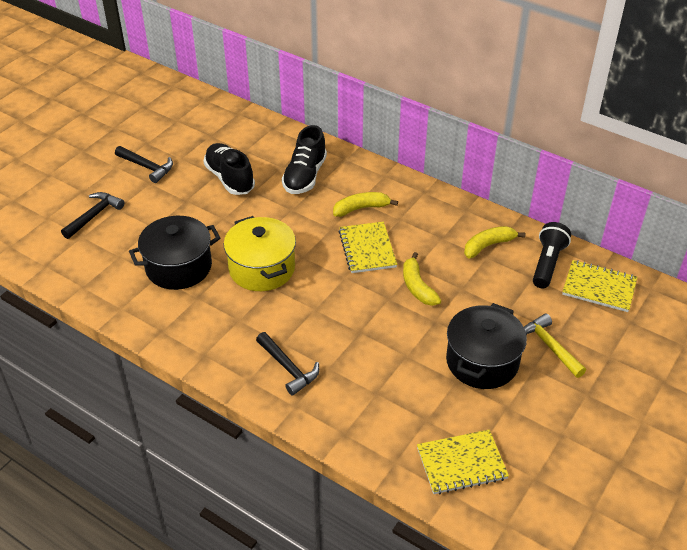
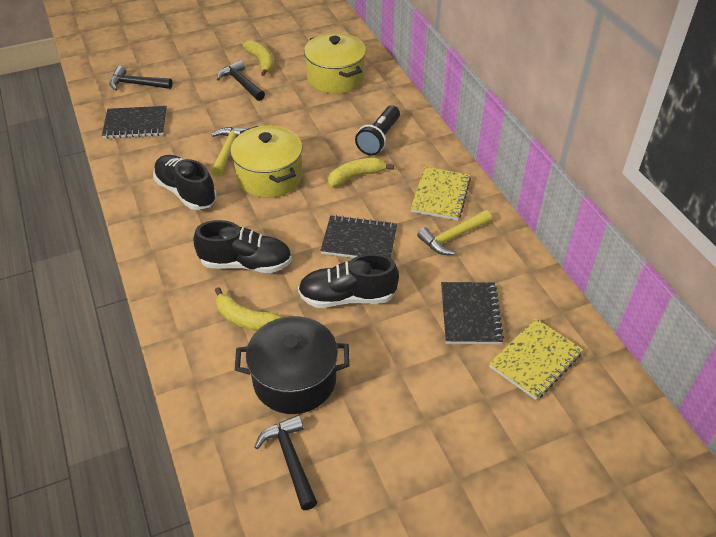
black notebook: none = 0 -> [102,106,167,139] [320,215,397,258] [441,282,504,344] = 3
black pot: [129,216,221,290] [446,303,527,389] = 2 -> [235,316,350,414] = 1
black shoe: [203,143,255,195] [282,125,327,194] = 2 -> [153,155,217,210] [194,220,292,273] [298,254,399,308] = 3
yellow hammer: [524,313,586,378] = 1 -> [211,127,249,177] [417,210,492,255] = 2
yellow notebook: [339,221,397,273] [417,429,509,494] [562,260,637,312] = 3 -> [411,167,471,221] [489,318,583,400] = 2
yellow pot: [224,216,296,291] = 1 -> [230,126,303,198] [304,33,366,94] = 2

